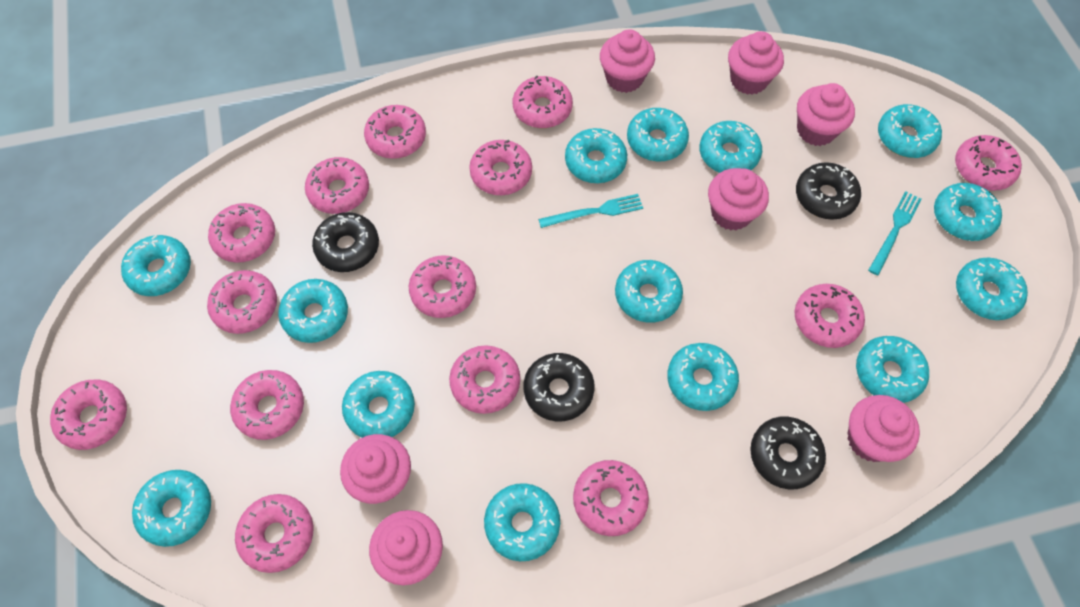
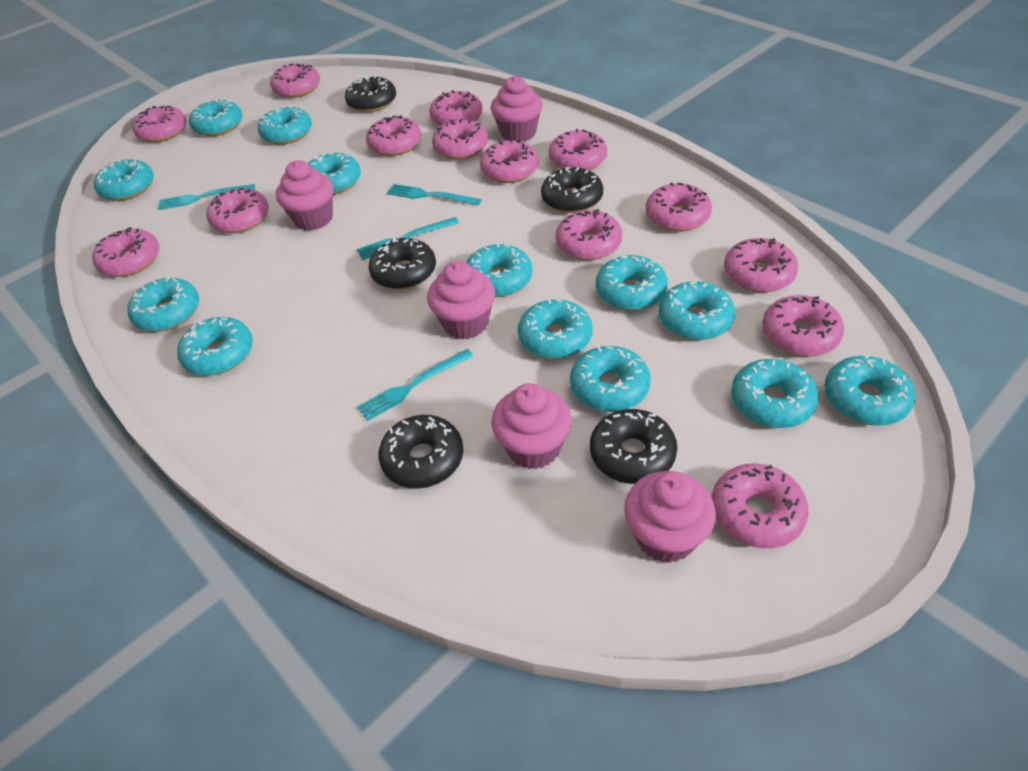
black donut: [312,212,379,272] [524,353,595,421] [750,417,826,489] [796,162,861,220] = 4 -> [345,76,396,112] [369,238,436,290] [379,415,463,489] [541,167,603,213] [590,409,677,484] = 5
pink cupcake: [340,434,411,504] [369,510,443,585] [600,30,655,93] [708,168,769,230] [728,31,784,95] [797,83,855,146] [847,395,920,462] = 7 -> [276,160,334,231] [427,261,495,339] [491,76,542,142] [491,383,572,469] [624,471,716,563] = 5
turquoise donut: [121,235,191,296] [132,470,211,547] [278,279,348,343] [342,371,415,438] [484,483,560,561] [565,128,627,183] [615,260,683,323] [627,108,689,161] [667,343,739,411] [700,121,762,173] [856,336,929,403] [878,104,942,158] [934,183,1002,241] [956,258,1028,320] = 14 -> [94,159,154,201] [127,277,199,332] [177,317,253,376] [189,100,242,136] [258,105,312,145] [308,151,361,195] [466,243,532,297] [518,299,593,359] [570,346,651,412] [596,255,668,310] [658,281,735,340] [731,359,819,428] [824,354,915,426] = 13
turquoise fork: [538,194,643,228] [868,191,922,275] = 2 -> [158,184,255,210] [357,217,459,260] [357,349,473,421] [387,184,482,206] = 4

